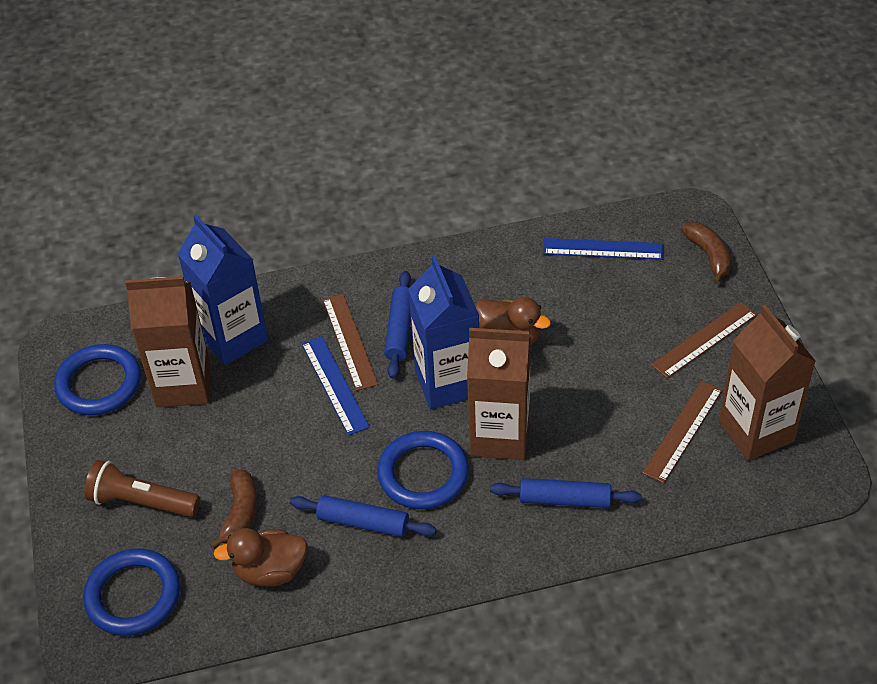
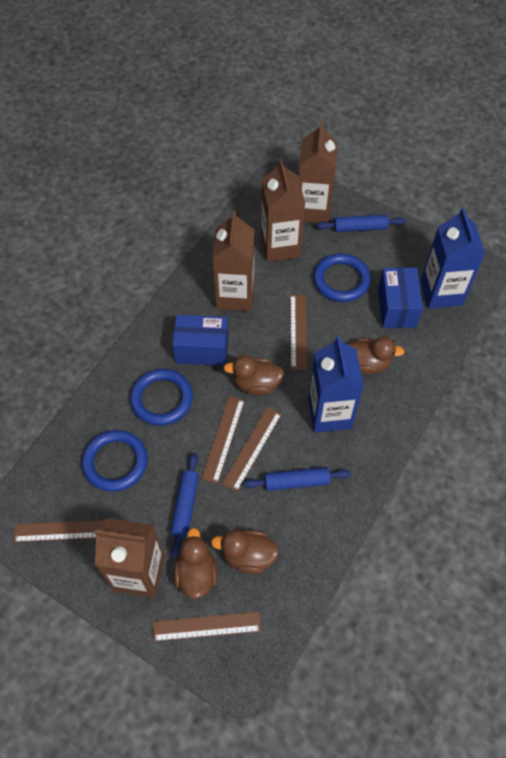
blue box: none = 0 -> [172,315,228,366] [378,267,423,328] = 2
blue ruler: [302,336,370,436] [543,238,664,260] = 2 -> none = 0
brown banana: [210,469,257,549] [681,222,731,284] = 2 -> none = 0
brown carton: [125,276,211,407] [467,328,531,460] [719,304,816,461] = 3 -> [95,518,165,598] [212,211,254,311] [261,159,305,262] [298,122,338,223] = 4
brown duck: [213,528,308,586] [475,297,551,345] = 2 -> [174,528,218,599] [211,530,279,574] [223,355,284,395] [347,336,405,374] = 4
brown flashlight: [84,460,200,517] = 1 -> none = 0
brown ruler: [323,294,378,391] [642,381,722,483] [651,302,757,378] = 3 -> [13,520,105,542] [153,612,261,641] [201,396,245,484] [222,407,282,492] [290,295,307,369] = 5

